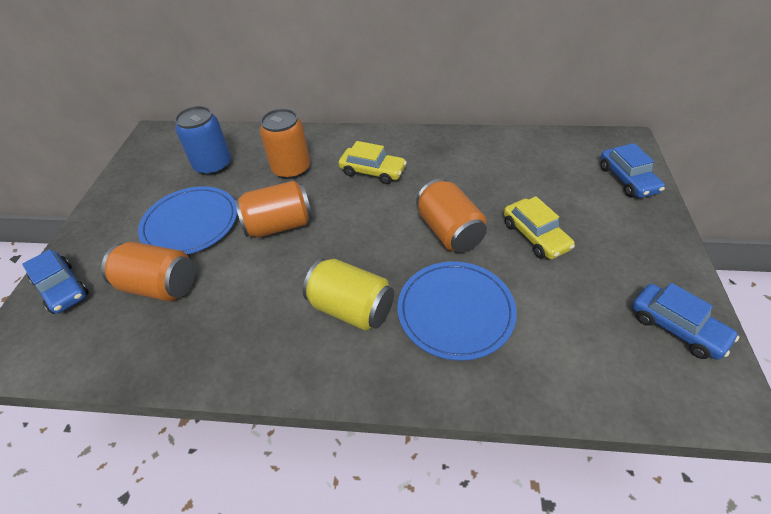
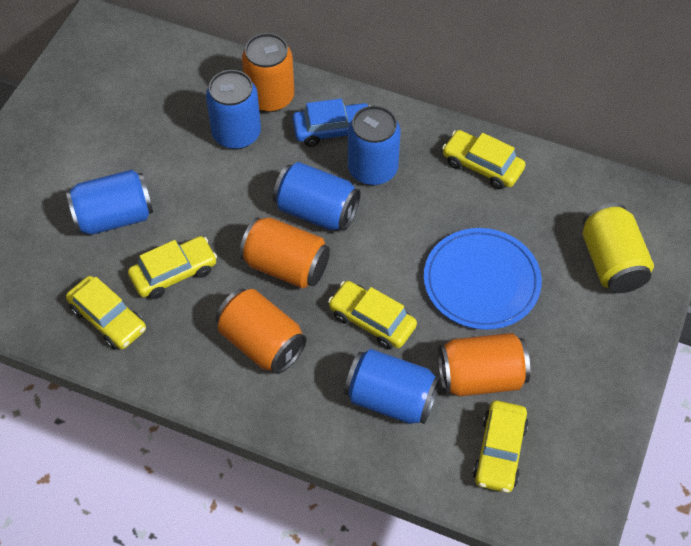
blue can: [175,106,231,176] = 1 -> [66,170,153,235] [206,70,261,149] [273,162,361,231] [344,349,440,424] [348,106,401,185] = 5
blue car: [22,249,89,314] [601,143,665,198] [632,283,739,360] = 3 -> [292,99,370,147] = 1
blue plate: [138,186,237,254] [398,262,517,361] = 2 -> [424,228,542,330] = 1
yellow car: [338,141,407,184] [504,196,575,259] = 2 -> [66,276,146,349] [128,236,217,299] [328,281,417,349] [442,130,526,189] [473,401,529,493] = 5

